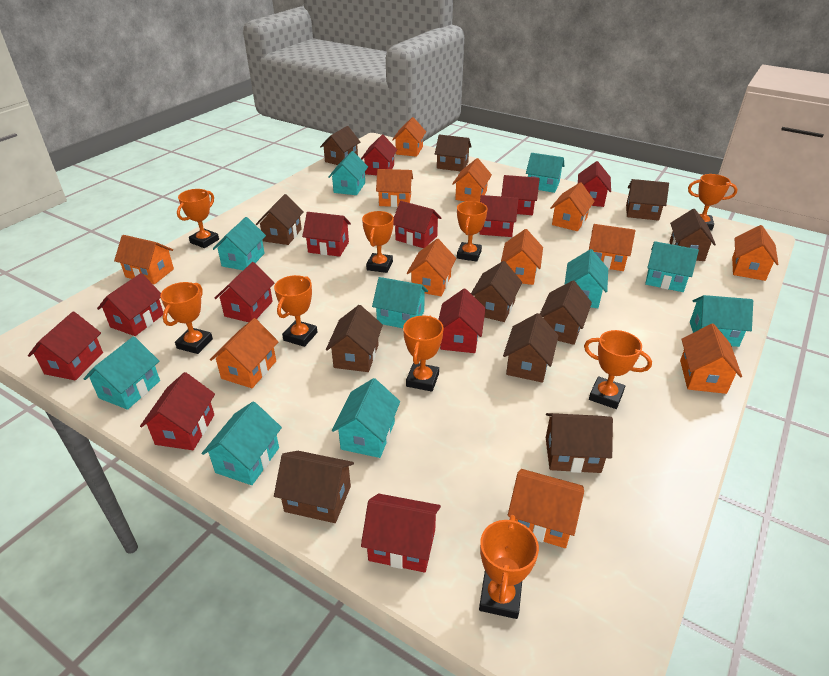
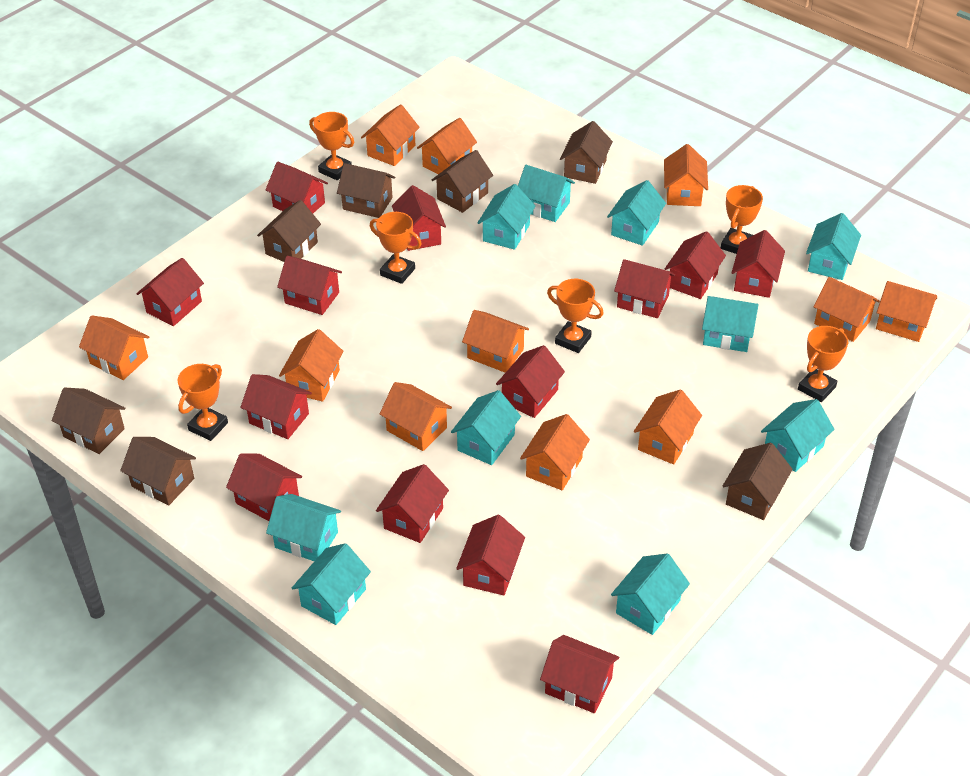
brown house: [255,194,304,245] [274,451,354,523] [320,126,360,165] [326,305,383,372] [435,135,472,171] [471,261,522,322] [503,313,559,383] [540,281,592,345] [546,413,613,473] [626,179,669,221] [670,209,716,261] = 11 -> [52,388,125,454] [120,437,196,505] [257,200,321,262] [337,163,395,218] [432,150,493,213] [560,121,613,184] [723,443,793,520] = 7
orange house: [114,235,174,285] [210,318,279,388] [376,169,413,207] [392,117,426,157] [407,239,456,296] [452,158,492,202] [501,229,543,285] [508,469,584,548] [550,182,595,231] [589,224,635,271] [680,324,742,394] [732,225,778,281] = 12 -> [79,315,149,380] [279,329,344,402] [361,104,420,166] [380,382,452,451] [417,118,477,174] [462,310,529,373] [520,414,590,490] [634,389,702,464] [664,144,708,206] [813,277,880,342] [876,281,937,342] = 11
orange trophy: [160,282,213,354] [177,189,219,248] [274,275,317,347] [362,211,394,273] [403,315,444,392] [457,201,488,262] [479,515,539,619] [584,330,652,409] [688,174,737,230] = 9 -> [177,364,228,441] [309,112,354,180] [370,212,422,284] [547,279,604,353] [721,185,763,254] [798,326,848,402] = 6
red house: [28,312,103,380] [97,273,163,336] [140,372,215,450] [214,262,274,322] [302,212,351,257] [361,135,397,175] [361,494,441,573] [393,201,441,248] [438,289,486,353] [479,195,518,237] [501,175,540,215] [578,161,611,207] = 12 -> [136,258,204,326] [226,453,302,521] [240,374,312,439] [265,162,328,213] [277,256,342,315] [376,464,449,543] [392,185,446,251] [456,515,525,595] [496,345,565,418] [540,635,619,713] [614,259,675,318] [665,231,726,299] [732,230,785,298] = 13

